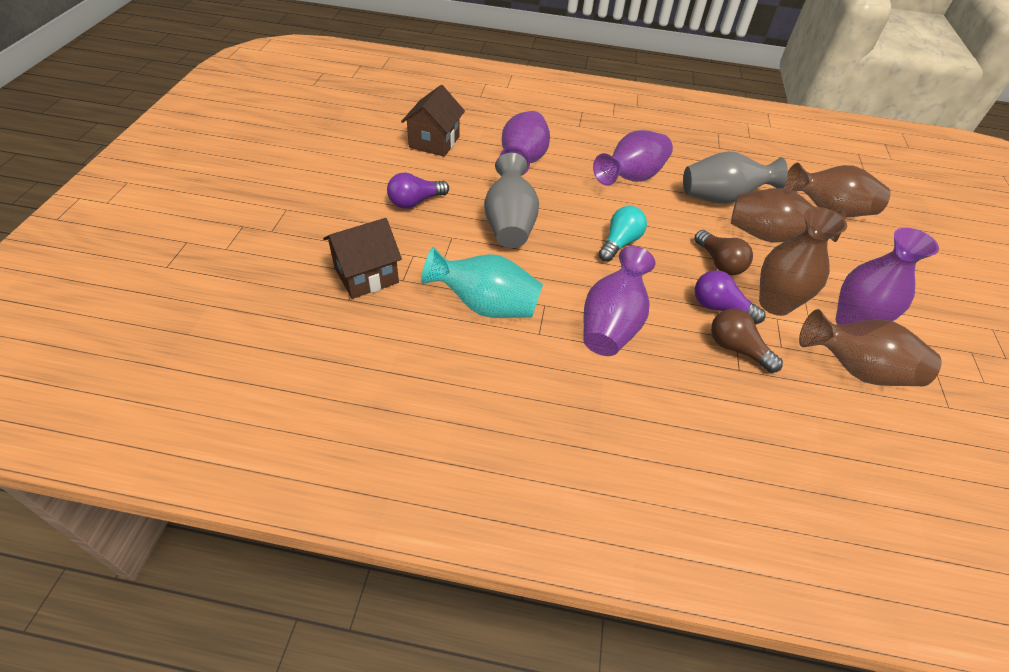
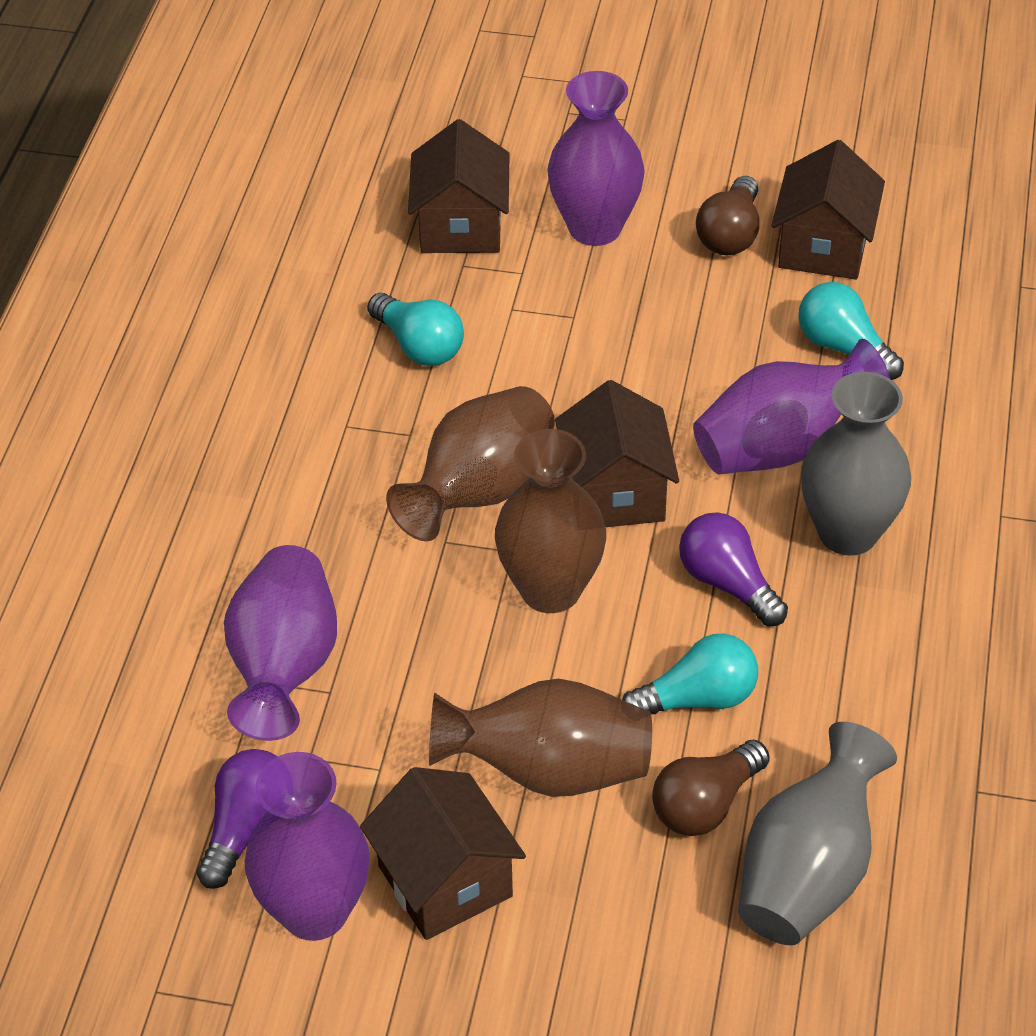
brown house: [323,218,402,299] [401,85,465,157] = 2 -> [360,767,526,940] [408,119,510,253] [555,380,679,527] [771,140,885,280] = 4
brown vase: [731,188,846,243] [759,207,847,316] [784,163,891,217] [799,309,942,386] = 4 -> [386,386,555,541] [429,679,652,797] [495,429,606,613] = 3
turquoise light bulb: [598,206,647,262] = 1 -> [367,293,464,366] [622,633,758,714] [798,282,904,380] = 3
turquoise vase: [421,247,543,318] = 1 -> none = 0

